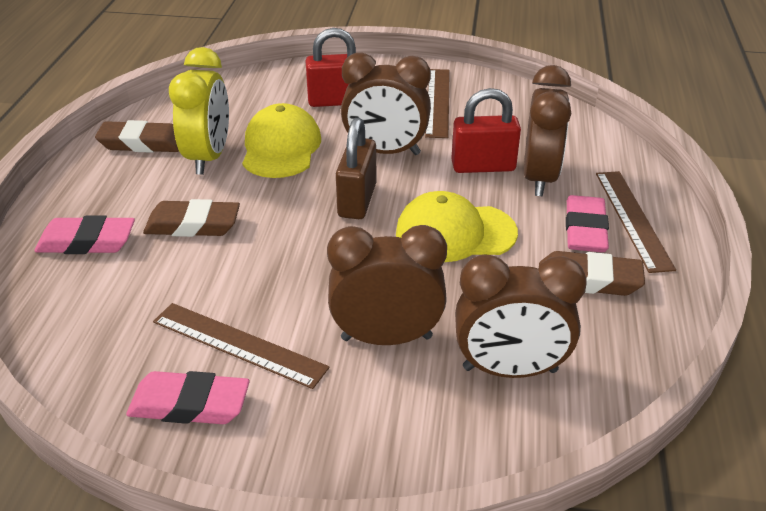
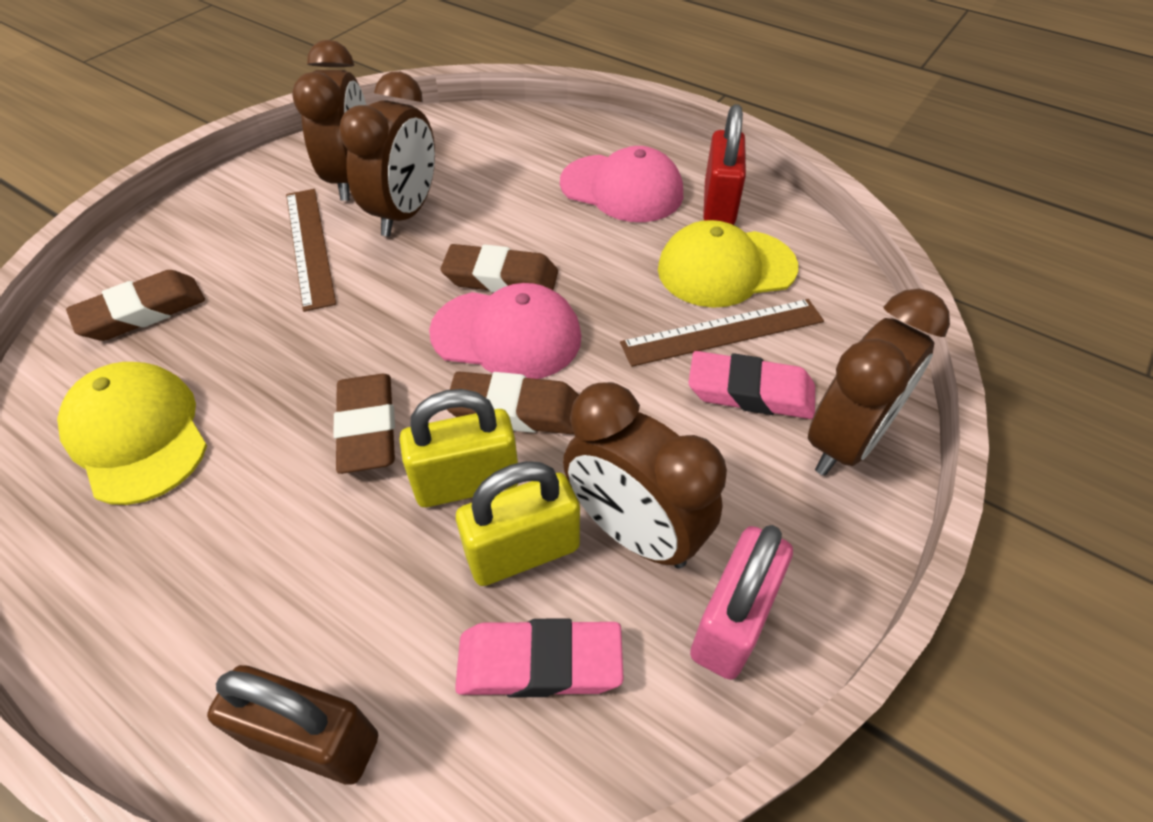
brown eraser: [95,120,179,153] [143,199,240,237] [539,251,645,296] = 3 -> [66,270,205,341] [334,374,395,474] [441,244,558,293] [447,371,579,434] = 4
brown ruler: [153,303,330,389] [425,69,450,138] [596,171,676,273] = 3 -> [286,189,336,312] [620,299,824,367] = 2
pink cap: none = 0 -> [429,283,581,379] [560,146,683,222] = 2
pink eraser: [35,215,135,254] [126,371,250,424] [566,195,609,252] = 3 -> [455,618,624,697] [688,351,815,419] = 2
pink padlock: none = 0 -> [690,525,793,680] = 1
red padlock: [305,28,356,107] [451,88,521,173] = 2 -> [703,104,746,225] = 1
yellow clock: [169,47,229,175] = 1 -> none = 0
yellow padlock: none = 0 -> [399,389,518,507] [456,461,580,586] = 2

